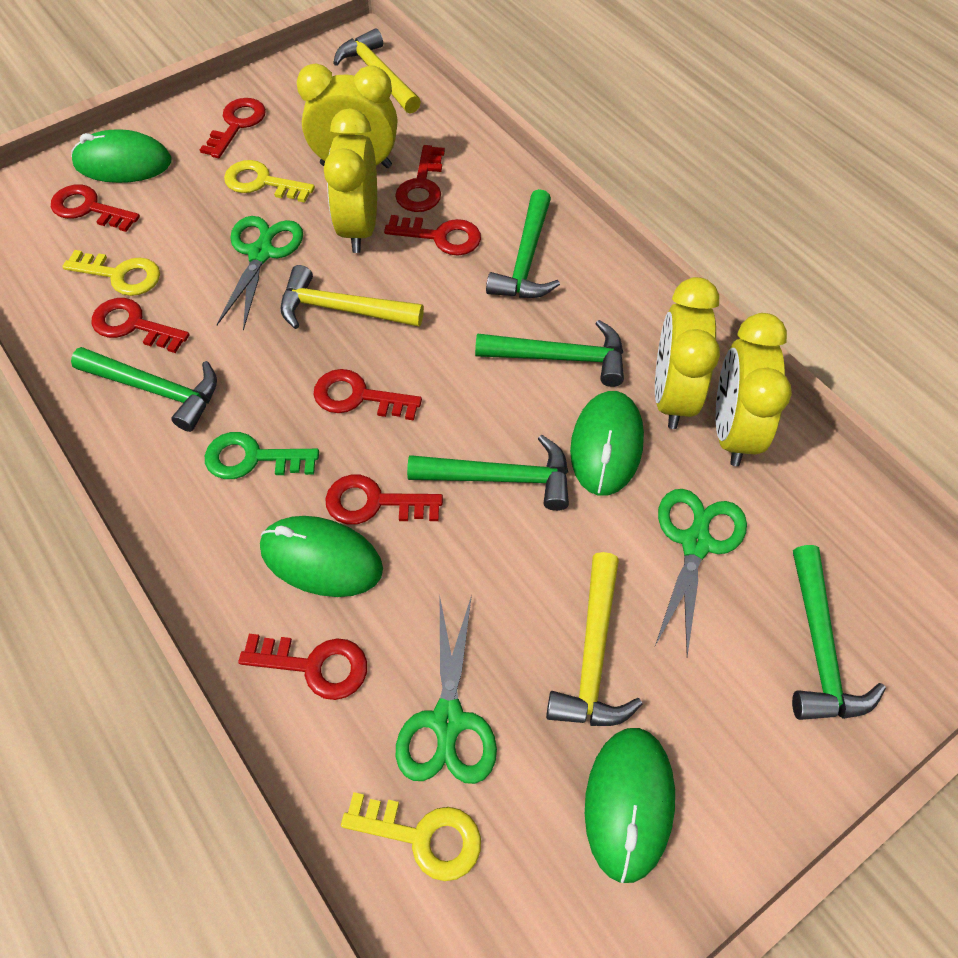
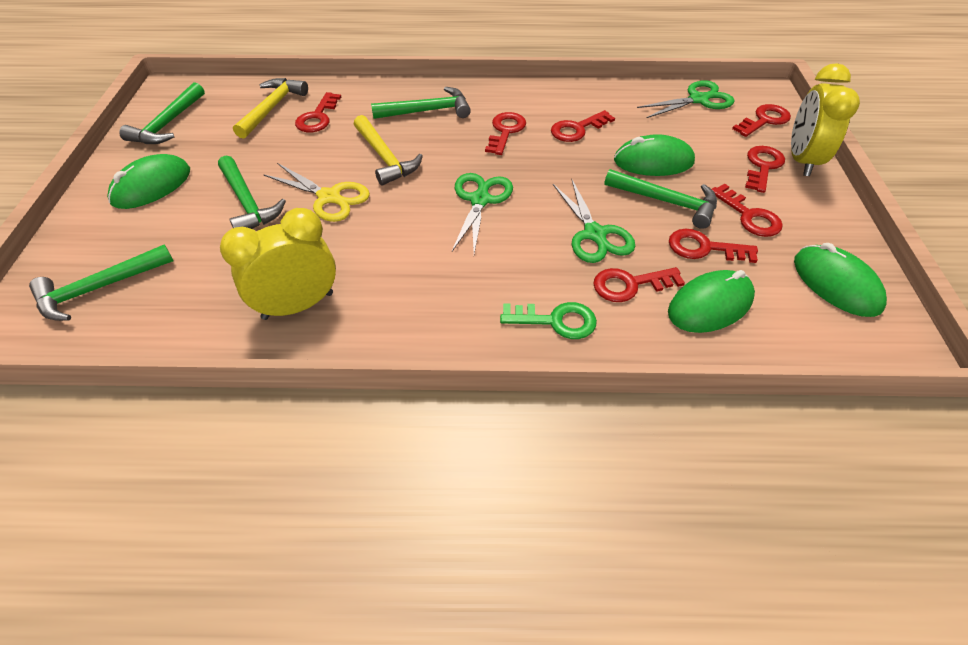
yellow clock: [297,64,397,168] [324,108,377,253] [655,277,720,429] [716,313,792,466] = 4 -> [220,208,336,320] [791,63,860,176] = 2
yellow hammer: [281,265,424,329] [333,28,421,114] [546,552,642,726] = 3 -> [233,78,308,139] [354,115,423,186] = 2
yellow key: [62,250,160,296] [224,160,315,203] [341,792,481,881] = 3 -> none = 0
yellow scissors: none = 0 -> [263,163,370,222] = 1

